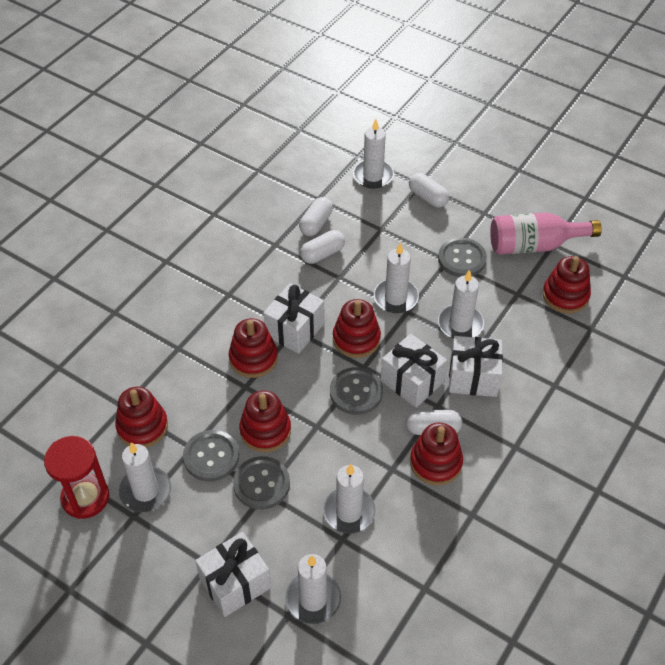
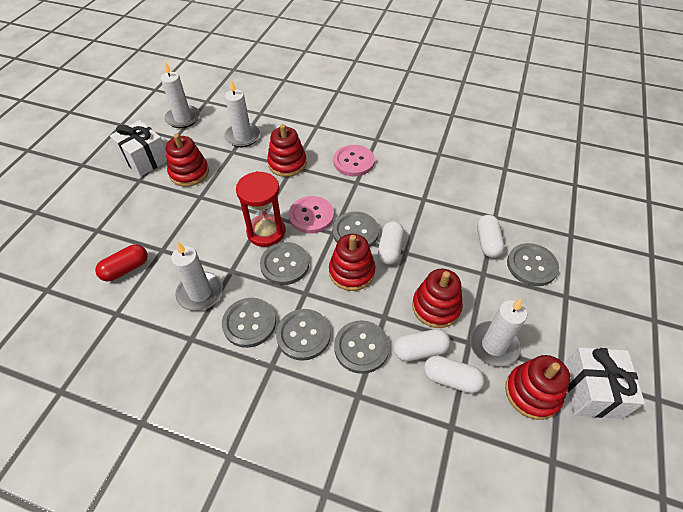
grey button: [183,430,239,481] [233,456,290,510] [330,367,383,415] [438,238,487,277] = 4 -> [222,298,276,348] [260,242,309,285] [276,309,331,361] [333,212,379,247] [334,320,389,374] [507,243,559,286] = 6
pink bottle: [490,213,602,255] = 1 -> none = 0
pink button: none = 0 -> [289,196,334,234] [334,145,375,176] = 2
red capsule: none = 0 -> [95,244,148,281] = 1
red stacking toy: [115,387,168,448] [229,318,278,378] [239,390,291,452] [333,299,381,358] [410,422,463,485] [543,256,591,313] = 6 -> [166,134,209,187] [267,124,307,177] [329,234,375,291] [412,269,463,328] [505,355,570,420] = 5
white candle: [119,442,171,512] [285,554,341,624] [323,464,376,534] [353,119,394,189] [374,243,419,313] [438,270,484,339] = 6 -> [161,62,200,128] [171,241,223,311] [224,80,260,147] [470,299,527,367] = 4
white gift: [195,532,271,617] [263,283,325,354] [381,333,447,408] [449,336,503,397] = 4 -> [110,120,167,177] [564,347,645,419] = 2

